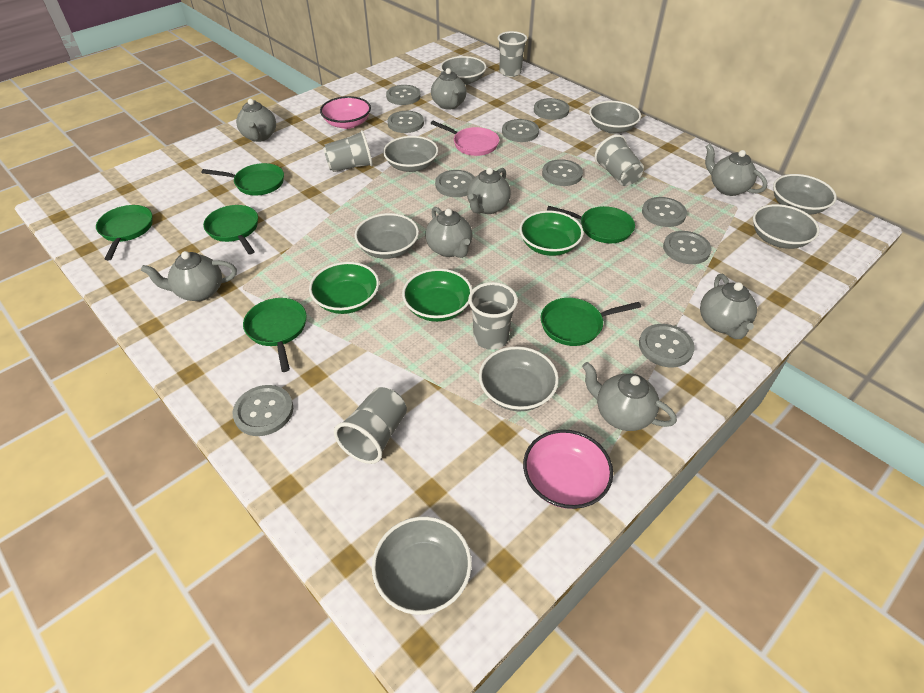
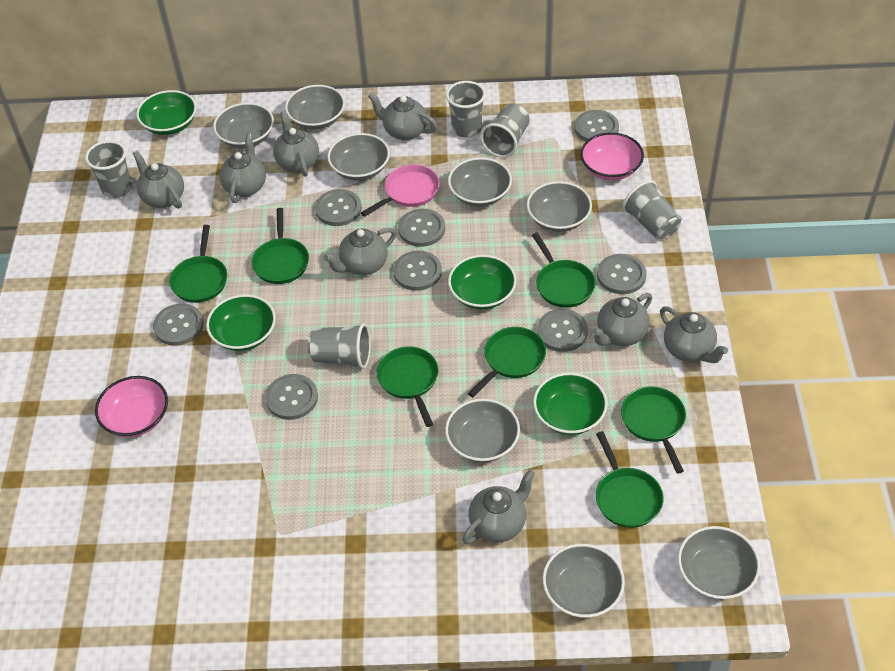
green bowl: [309,262,379,314] [402,269,472,322] [519,211,584,256] = 3 -> [136,90,197,135] [206,294,276,351] [448,255,517,309] [533,373,608,435] = 4
green pan: [96,205,153,260] [202,163,284,196] [203,205,258,255] [243,298,307,372] [541,298,641,346] [547,206,635,243] = 6 -> [169,225,227,303] [252,208,309,284] [376,346,439,427] [468,327,546,397] [532,233,596,308] [596,431,664,528] [621,387,686,474] = 7
grey button: [233,385,293,436] [386,85,421,105] [388,111,424,133] [435,170,475,197] [502,119,539,142] [534,98,569,120] [542,159,583,186] [639,324,695,367] [642,197,687,227] [663,231,712,264] = 10 -> [153,303,204,346] [265,374,318,420] [315,189,362,226] [393,251,442,291] [398,209,445,247] [537,309,588,352] [574,110,619,142] [597,254,647,294] = 8

